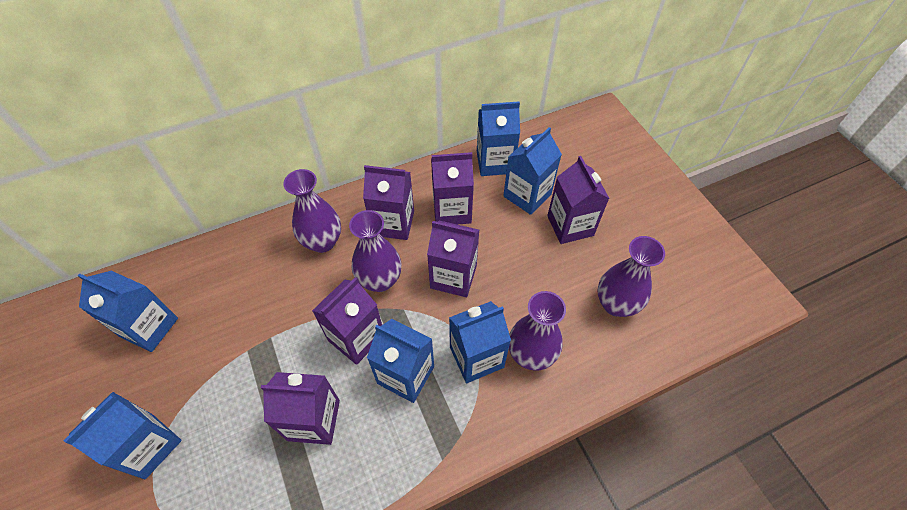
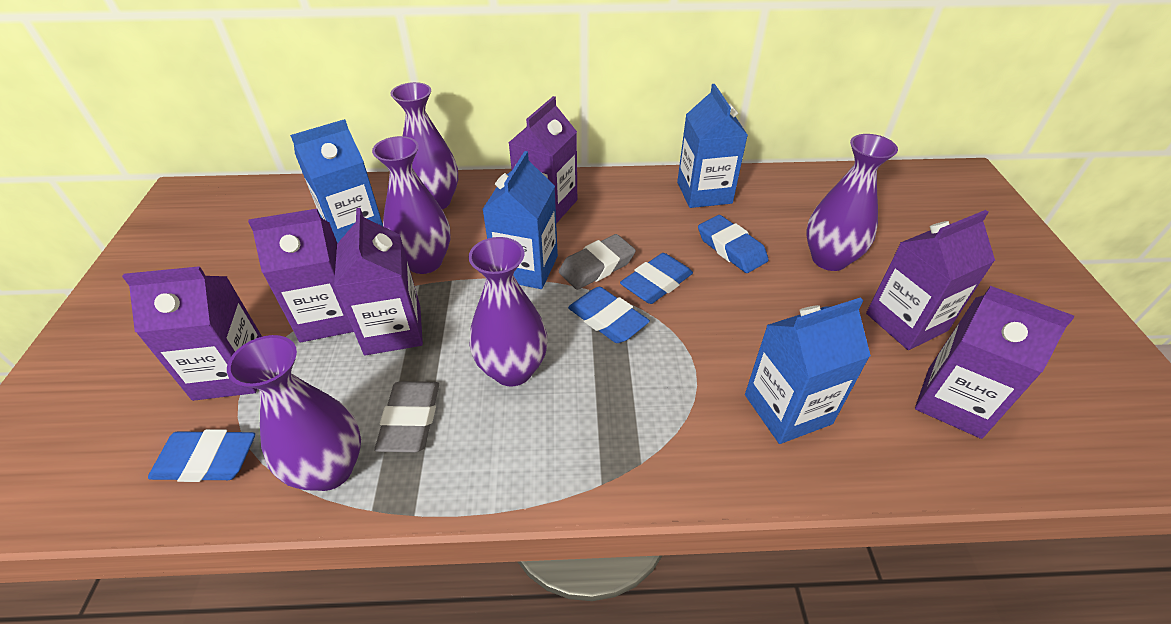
blue carton: [64,392,182,479] [78,271,178,352] [367,319,434,403] [449,301,511,383] [477,101,520,176] [503,127,562,215] = 6 -> [290,119,383,243] [482,151,558,289] [677,84,748,208] [745,298,871,444] = 4
blue eraser: none = 0 -> [148,429,255,482] [568,287,650,343] [620,253,693,304] [698,215,769,273] = 4
grey eraser: none = 0 -> [375,381,439,452] [559,234,636,290] = 2
purple vase: [283,169,341,253] [349,210,401,292] [509,291,566,371] [598,236,665,317] = 4 -> [227,335,361,491] [372,136,451,274] [390,82,458,209] [469,237,547,387] [806,134,898,271] = 5

